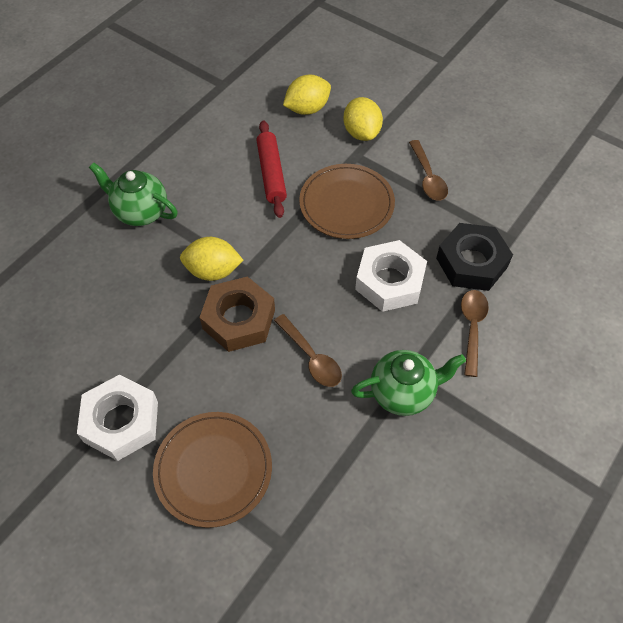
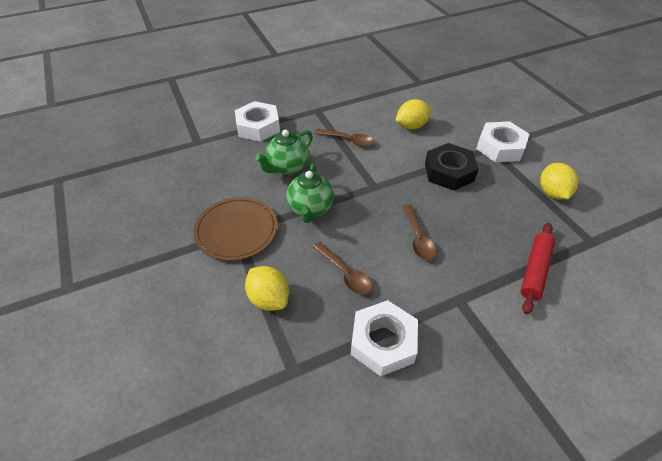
brown nut: [200,276,275,352] = 1 -> none = 0
brown plate: [153,412,272,528] [299,164,395,239] = 2 -> [193,197,277,261] = 1
white nut: [77,374,158,461] [355,240,427,312] = 2 -> [235,101,280,142] [351,300,418,377] [476,121,529,162] = 3

